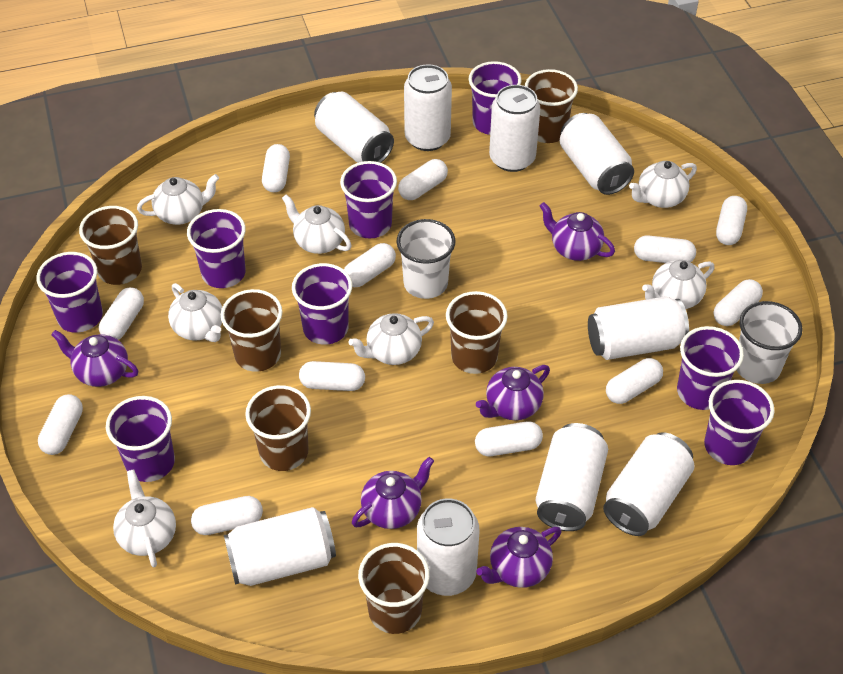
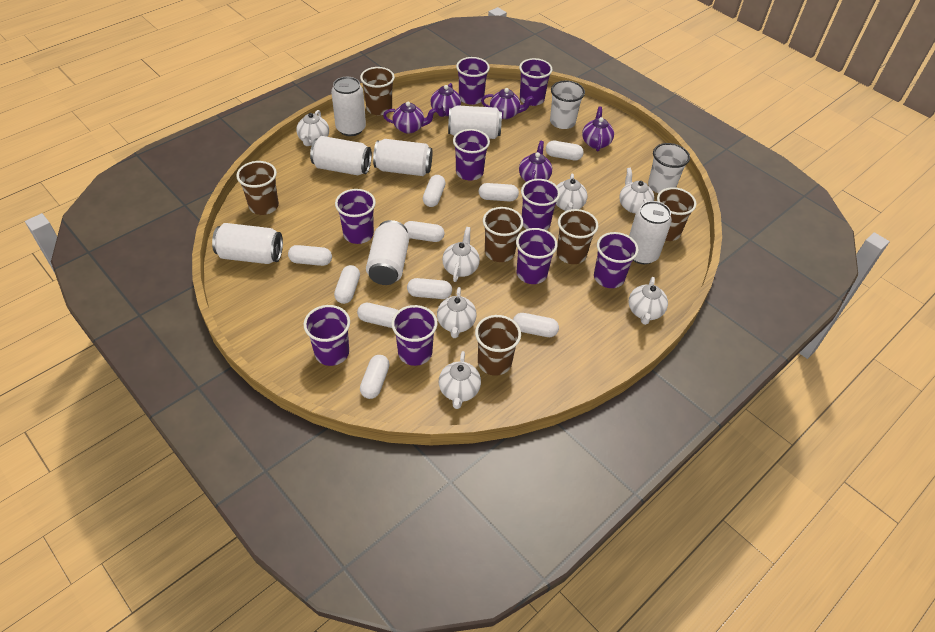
purple cup: [37,252,103,333] [106,396,175,482] [187,209,246,288] [292,263,352,345] [340,161,397,239] [469,61,522,135] [677,326,744,410] [704,380,775,465] = 8 -> [304,305,350,366] [335,189,376,244] [391,305,437,366] [453,129,490,181] [456,57,490,105] [516,228,558,284] [519,58,553,106] [521,179,560,230] [594,232,638,288] = 9
white can: [224,507,336,586] [314,92,394,163] [404,64,452,151] [417,498,479,596] [489,85,540,172] [535,423,608,531] [560,113,634,195] [588,296,689,360] [603,432,694,536] = 9 -> [212,223,283,264] [310,136,372,175] [331,77,366,136] [366,220,409,285] [373,139,432,176] [448,105,502,139] [629,201,672,264] = 7
white capsule: [38,394,83,455] [99,287,144,340] [191,496,263,535] [262,144,290,192] [299,361,365,391] [344,243,396,287] [398,159,448,200] [475,421,543,456] [606,358,663,404] [634,235,696,263] [714,279,763,326] [716,196,747,245] = 12 -> [288,245,332,266] [334,265,360,304] [357,303,398,328] [360,355,390,399] [404,221,444,242] [407,278,452,299] [423,175,445,207] [479,183,519,201] [513,313,559,337] [546,141,584,161] = 10

